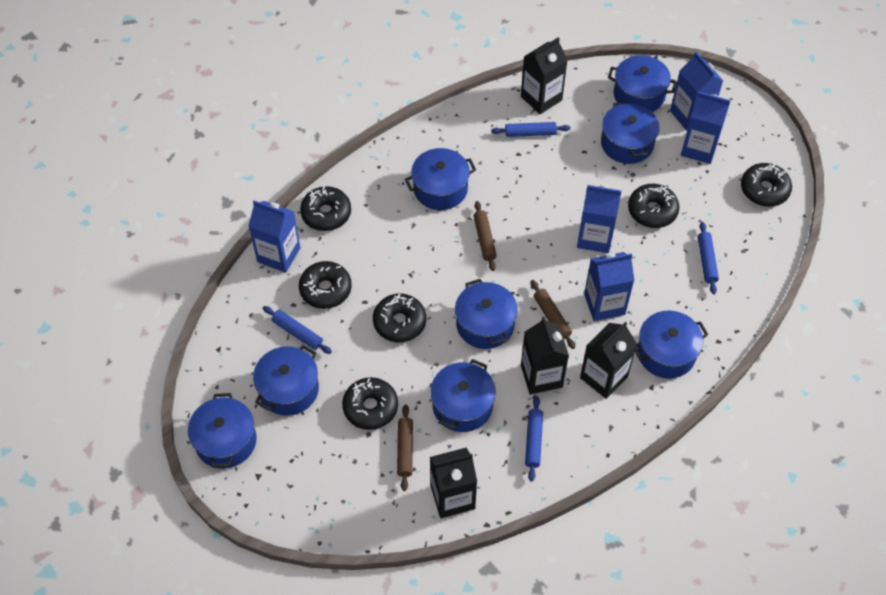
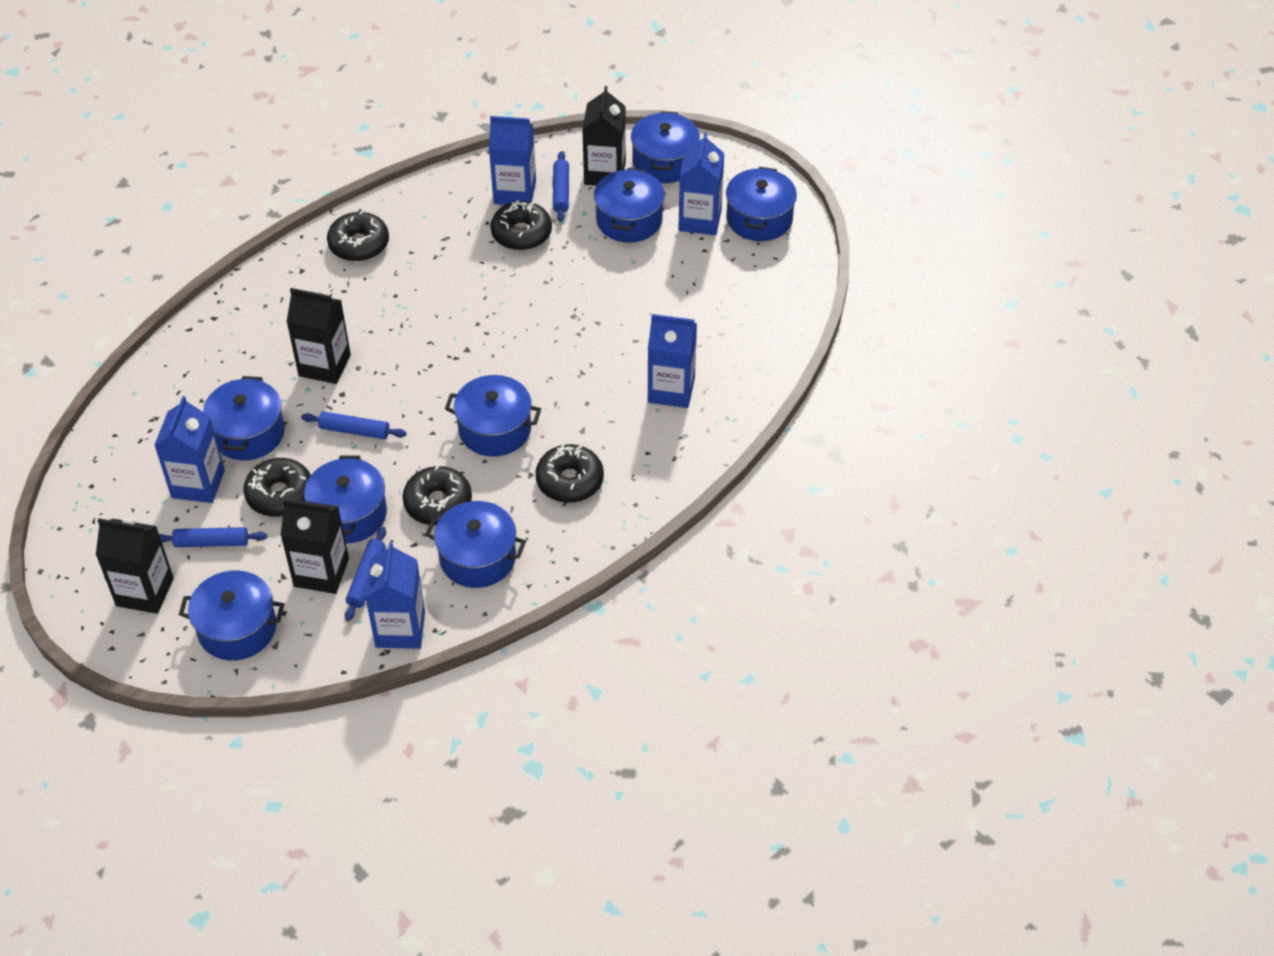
black donut: [299,261,352,309] [300,186,351,231] [342,377,398,430] [373,294,426,342] [628,184,679,228] [741,163,792,207] = 6 -> [243,458,311,517] [327,210,389,261] [403,465,472,525] [490,200,552,250] [536,444,604,503] = 5
brown rolling pin: [397,405,413,491] [473,201,497,271] [531,280,575,349] = 3 -> none = 0

